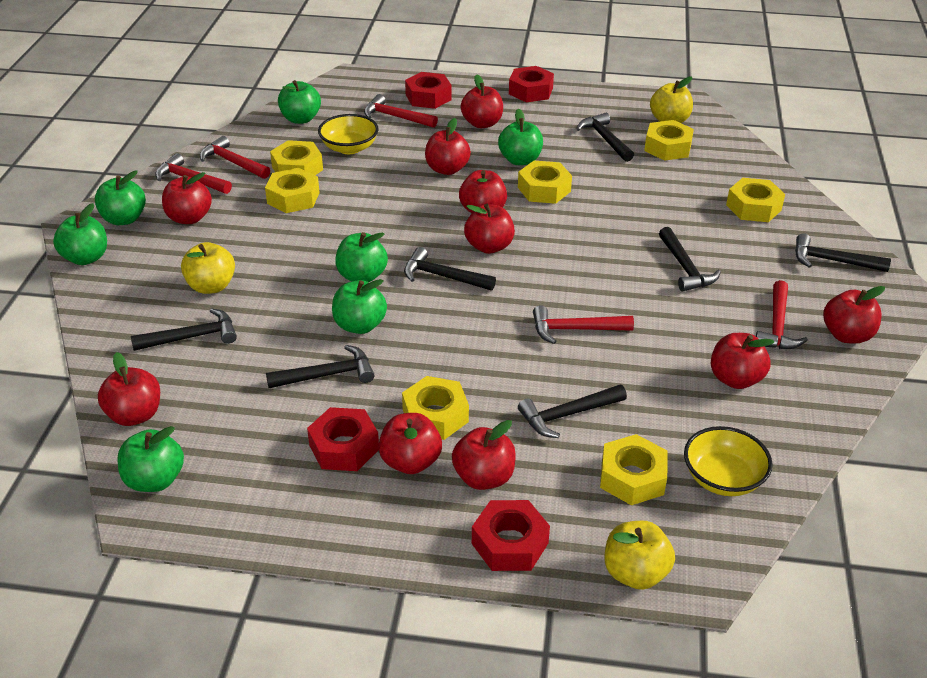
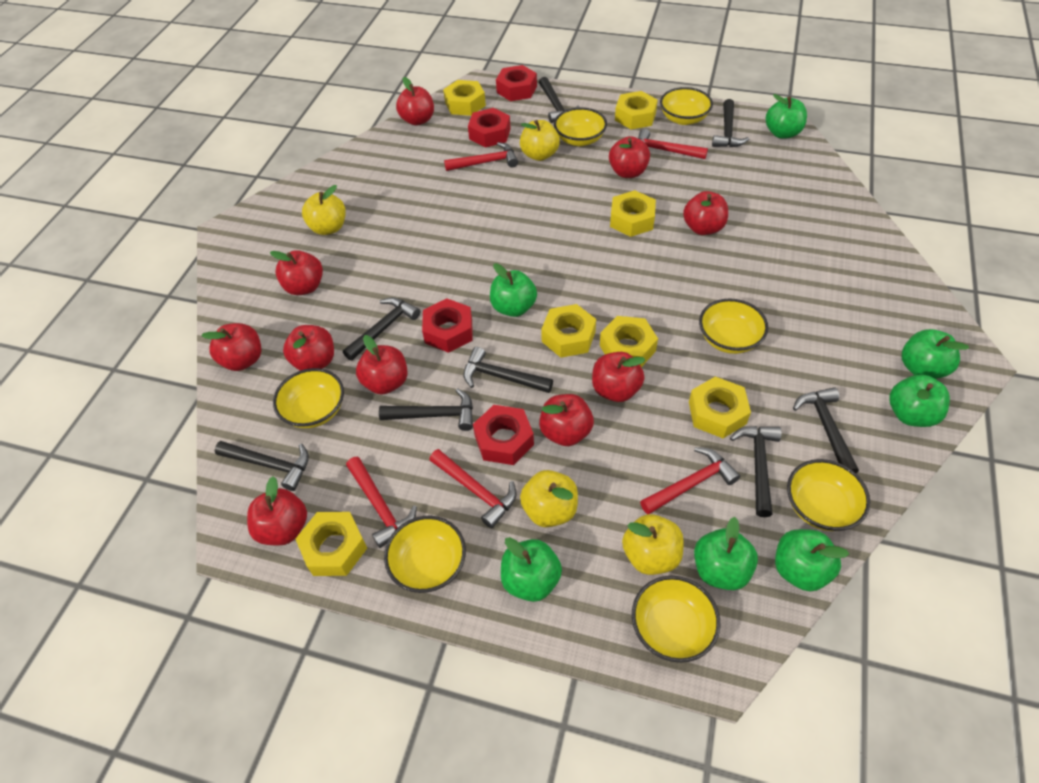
black hammer: [131,308,237,351] [266,345,375,388] [404,247,496,291] [518,385,627,438] [577,113,634,162] [659,227,721,292] [795,233,891,272] = 7 -> [215,441,309,491] [343,297,420,361] [379,388,473,431] [463,347,553,393] [539,77,580,123] [712,99,749,148] [730,426,782,517] [793,387,859,474] = 8
yellow apple: [181,242,235,294] [605,521,675,590] [650,76,693,123] = 3 -> [302,185,346,235] [520,120,560,161] [520,470,578,527] [622,514,683,575] = 4
yellow bowl: [318,114,379,154] [684,426,773,496] = 2 -> [273,368,344,428] [384,516,466,593] [554,107,607,146] [632,576,720,663] [660,87,713,125] [699,299,768,354] [787,459,870,531] = 7

